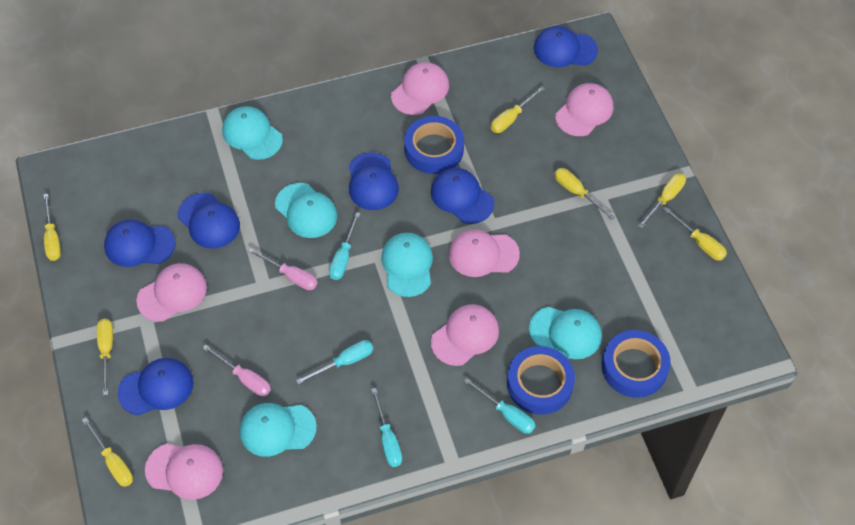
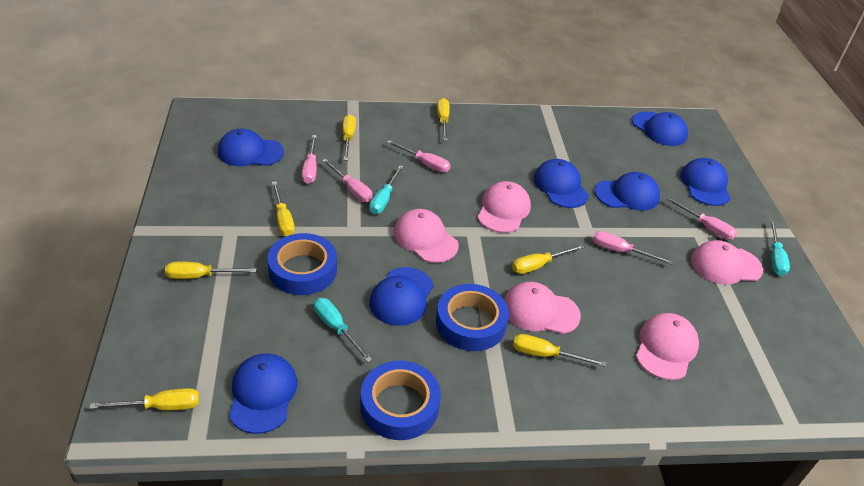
blue cap: [104,220,175,267] [118,358,194,415] [178,193,240,249] [349,152,399,210] [431,168,494,224] [534,26,598,67] = 6 -> [218,129,284,166] [229,353,297,434] [369,267,434,326] [534,159,589,208] [595,172,660,211] [632,112,688,146] [680,158,731,206] = 7
pink cap: [136,263,207,322] [145,443,223,500] [391,62,449,115] [431,304,499,366] [449,229,520,277] [555,83,613,136] = 6 -> [394,209,459,263] [477,181,531,233] [504,282,581,334] [636,313,699,380] [691,240,763,285] = 5
pink screwdriver: [203,345,271,396] [248,248,317,290] = 2 -> [302,135,317,184] [322,159,373,202] [387,140,450,173] [593,231,673,265] [666,197,737,240] = 5
turquoise cap: [222,106,283,160] [240,403,317,457] [275,183,337,238] [381,233,433,297] [529,307,602,359] = 5 -> none = 0
turquoise screwdriver: [296,340,373,385] [329,212,360,280] [371,388,402,467] [464,378,535,434] = 4 -> [314,298,372,362] [369,165,404,214] [770,220,790,276] = 3

